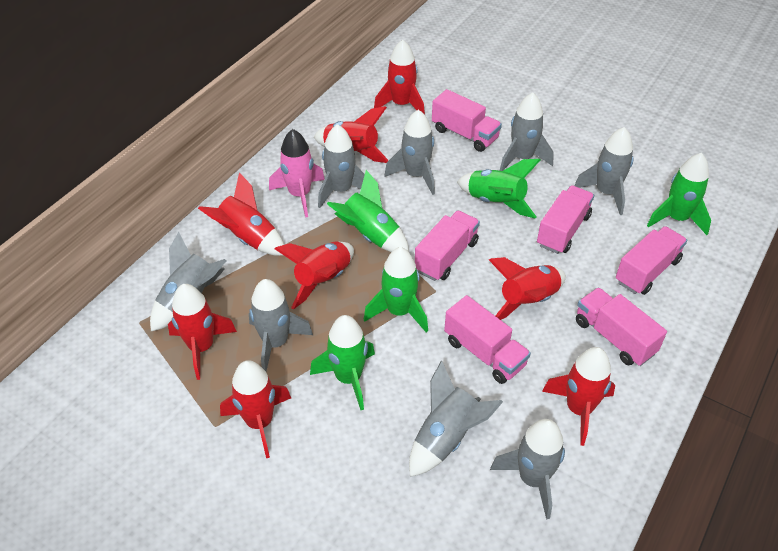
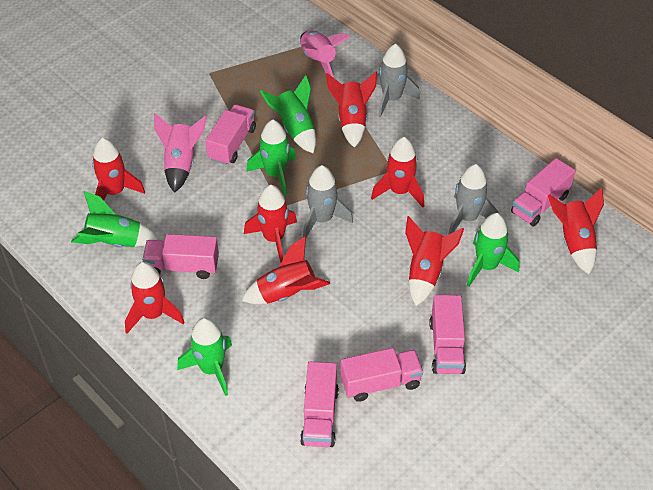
grey rocket: [150,232,226,331] [249,279,313,371] [318,124,365,208] [384,109,435,195] [409,361,503,477] [490,419,565,520] [500,92,554,171] [574,127,634,215] = 8 -> [303,165,353,237] [376,44,420,117] [448,164,498,235] = 3
pink rocket: [269,129,325,218] = 1 -> [154,113,207,193] [300,31,350,78] = 2

